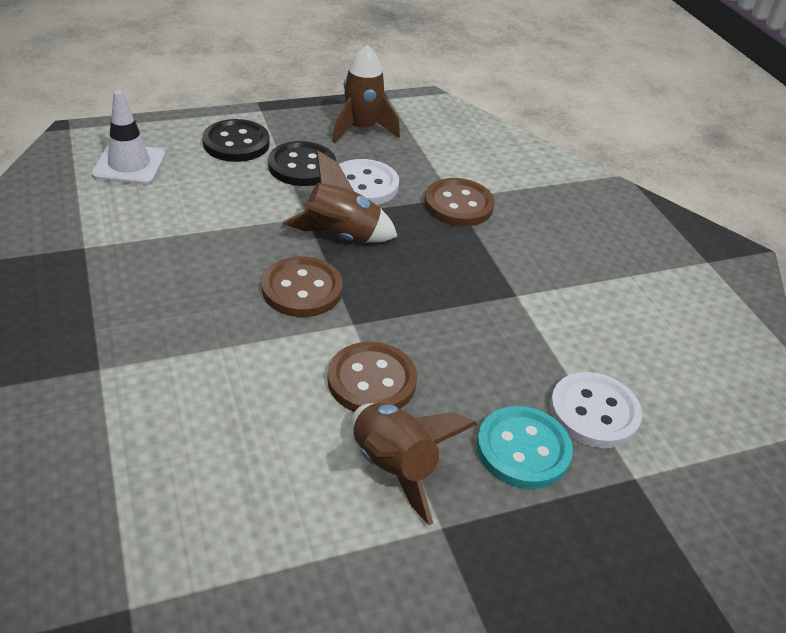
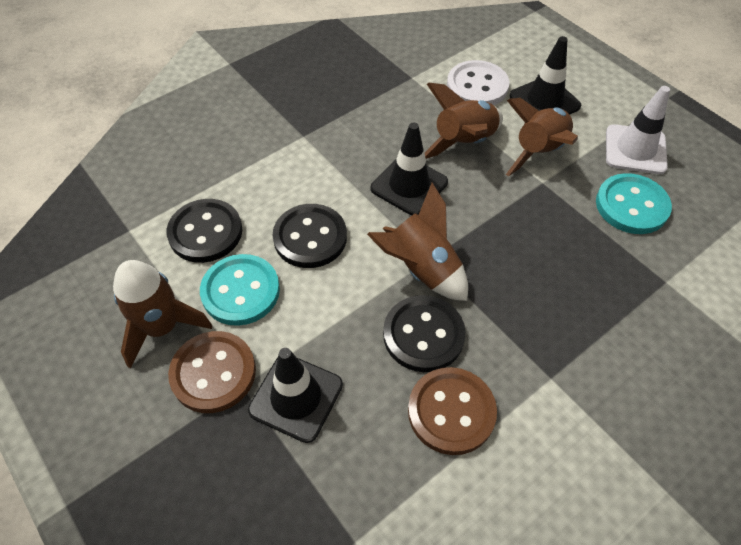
black button: [202,119,270,162] [268,141,336,186] = 2 -> [167,199,242,263] [272,204,347,268] [383,295,466,372] = 3
black traffic cone: none = 0 -> [248,348,343,443] [371,122,448,215] [510,36,581,115] = 3
brown button: [262,256,343,317] [328,342,417,412] [424,178,495,226] = 3 -> [168,331,256,413] [408,367,497,455] = 2
brown rocket: [283,150,398,243] [332,45,400,143] [352,403,477,525] = 3 -> [113,260,213,368] [367,183,468,301] [425,83,503,159] [506,98,578,177] = 4
turquoise button: [477,406,573,489] = 1 -> [200,254,280,326] [596,173,672,234] = 2
white button: [339,159,399,205] [550,372,642,448] = 2 -> [447,60,509,105] = 1

